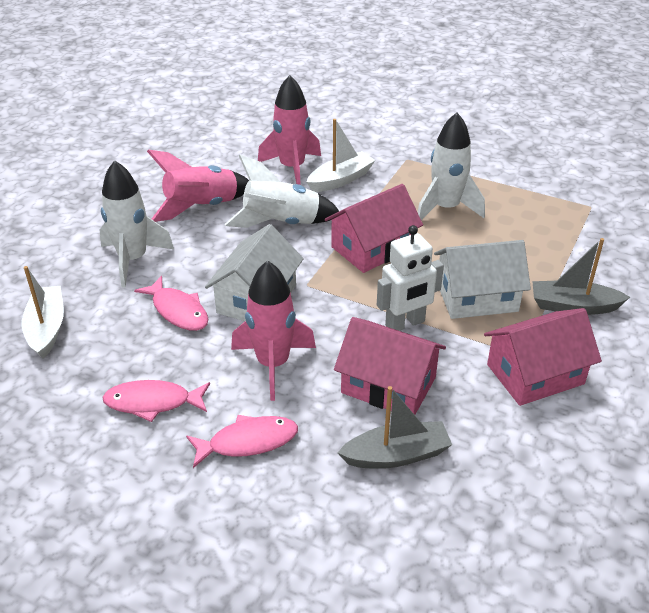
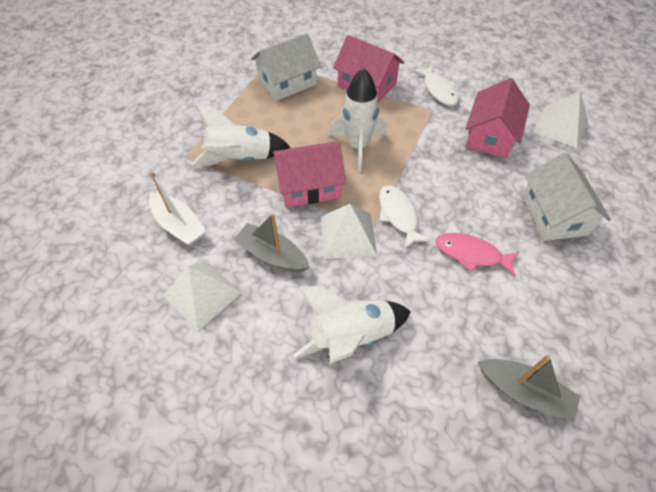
pink fish: [102,380,210,422] [134,276,208,331] [186,415,298,468] = 3 -> [436,233,519,277] = 1
pink rocket: [147,149,249,222] [231,260,316,401] [258,75,321,185] = 3 -> none = 0
white boat: [22,266,64,359] [307,119,375,192] = 2 -> [149,172,206,246] = 1
white fish: none = 0 -> [379,185,431,249] [413,65,459,106] = 2
white pyramid: none = 0 -> [163,261,242,331] [321,204,377,259] [533,91,588,148] = 3
white robot: [377,225,444,331] = 1 -> none = 0

